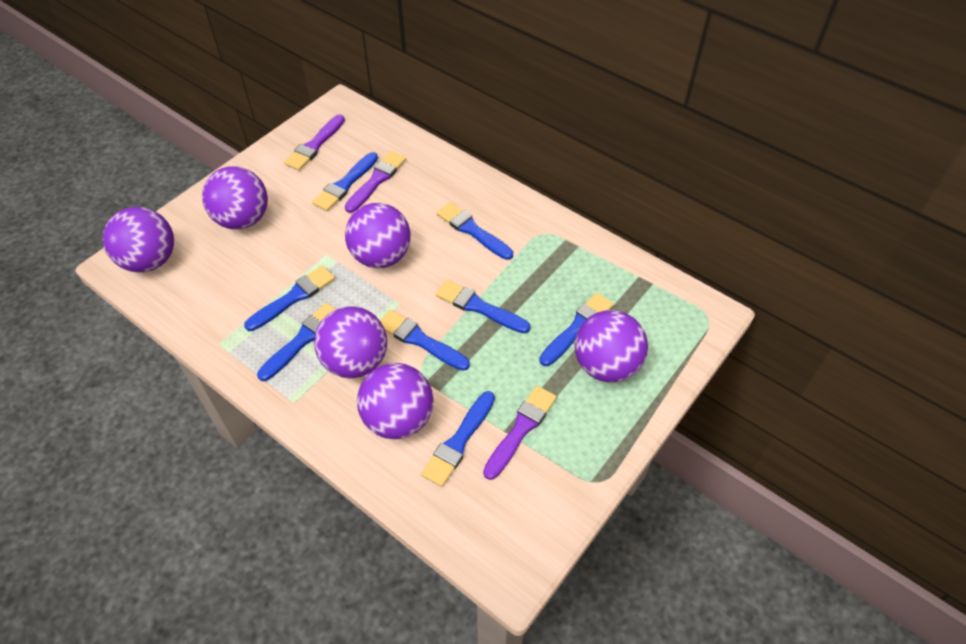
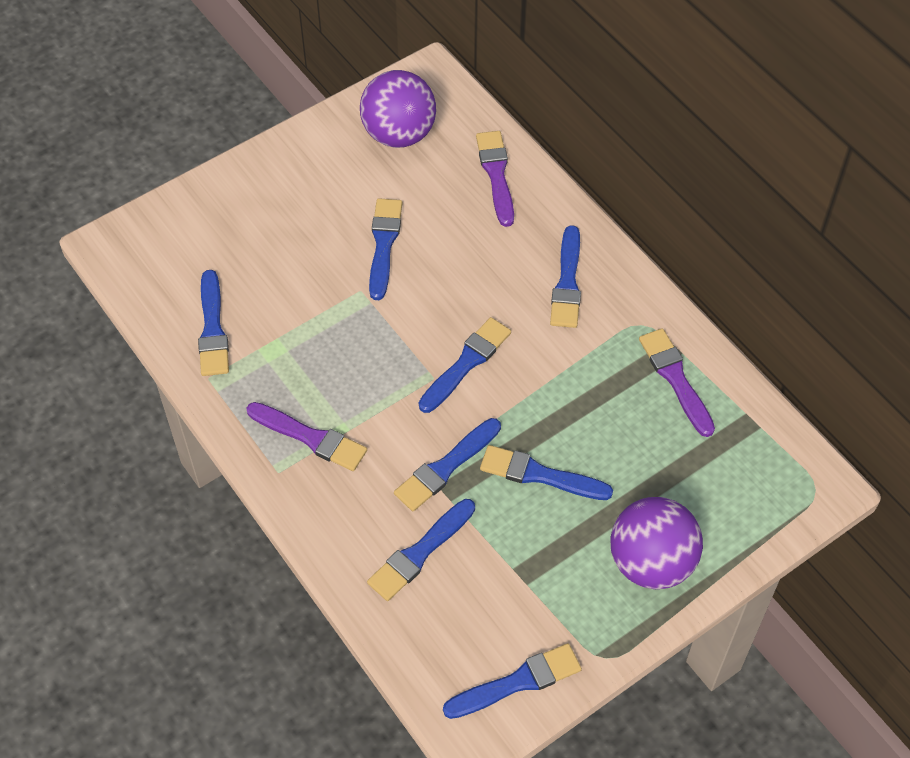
purple ball: [103,207,174,273] [202,166,268,230] [314,306,387,379] [345,203,411,268] [357,363,434,439] [575,310,648,382] = 6 -> [360,70,436,148] [610,497,703,589] = 2

